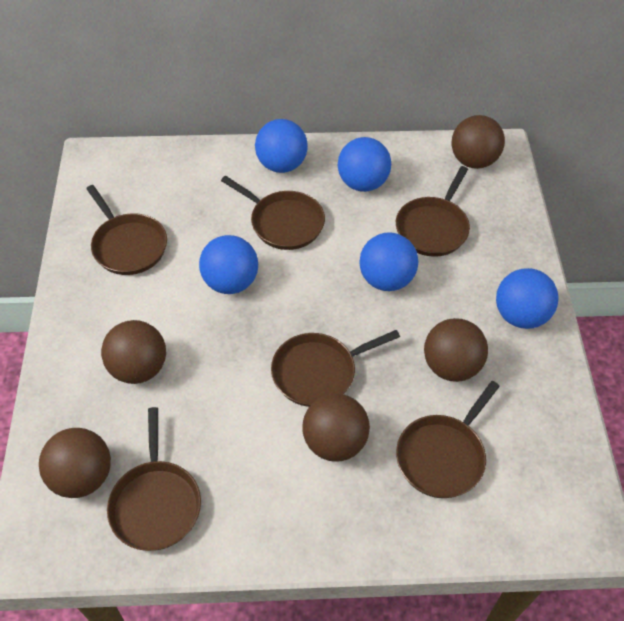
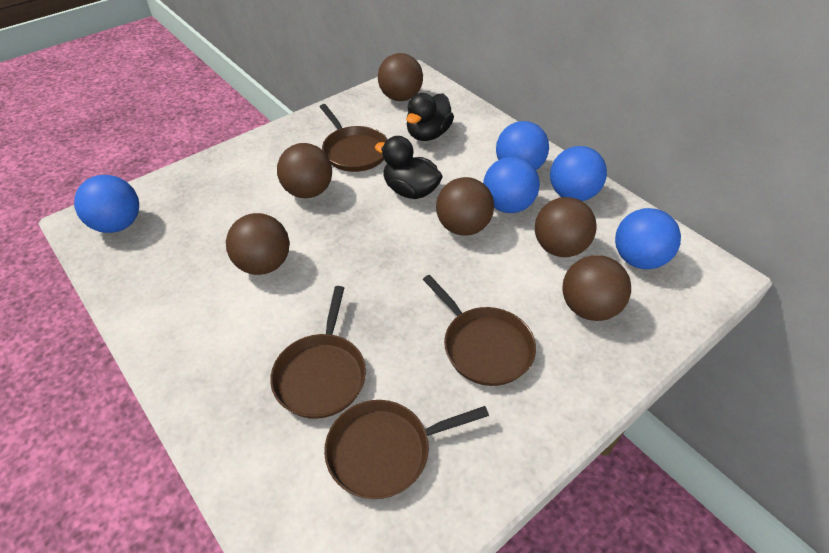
black duck: none = 0 -> [375,136,443,199] [406,93,454,141] = 2
brown ball: [39,428,111,498] [101,320,166,384] [303,394,370,462] [424,318,488,382] [451,115,505,169] = 5 -> [226,213,290,275] [277,143,332,198] [378,53,423,101] [436,177,494,236] [535,197,597,257] [562,255,631,321] = 6
brown pan: [86,185,167,275] [107,407,201,551] [221,176,325,250] [271,330,400,407] [396,166,470,257] [396,381,500,498] = 6 -> [270,286,366,419] [320,104,388,172] [324,400,489,499] [423,275,536,386] = 4

